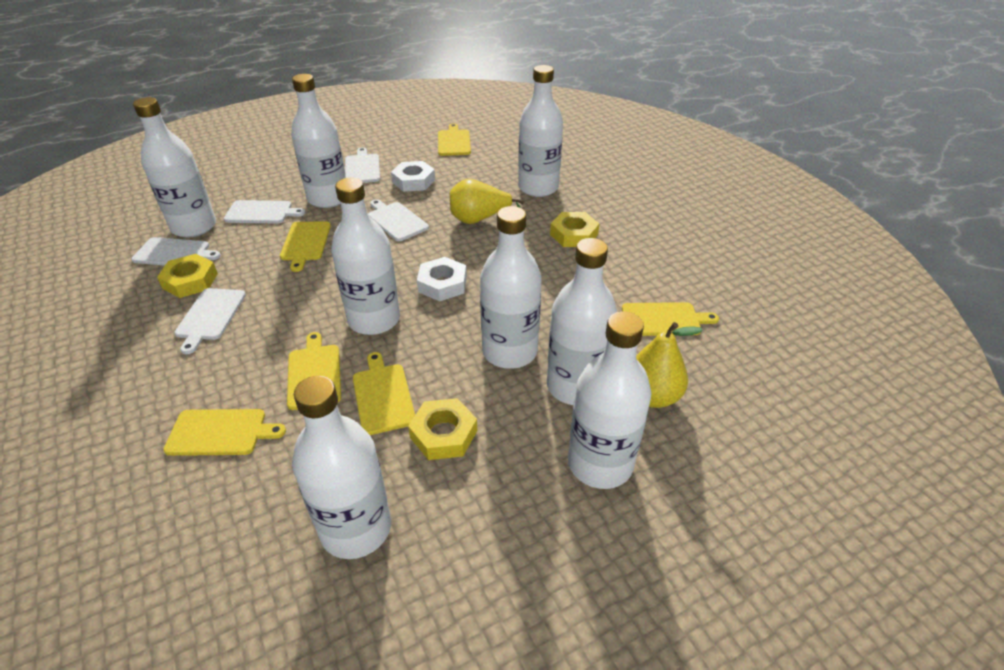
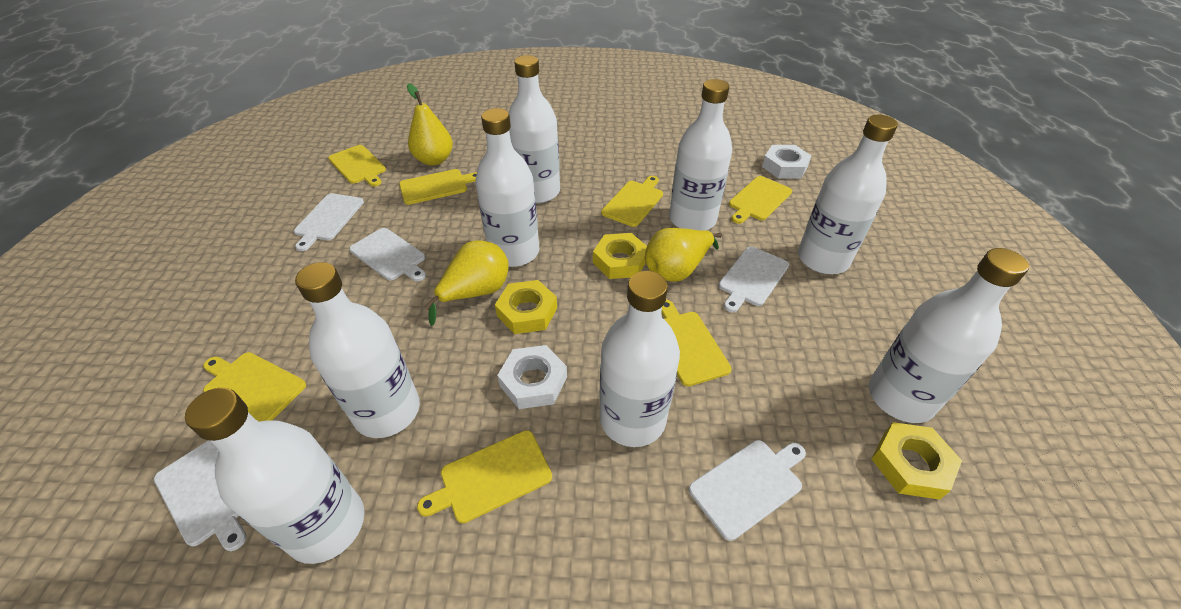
yellow cutting board: [163,409,286,456] [280,221,331,272] [287,332,341,410] [353,352,415,435] [438,123,471,156] [622,302,719,336] = 6 -> [203,352,306,421] [328,145,386,187] [399,169,477,205] [417,430,552,523] [601,176,663,227] [662,300,732,386] [729,176,792,224] = 7
yellow pear: [450,179,524,224] [636,322,703,408] = 2 -> [407,83,453,166] [424,240,508,326] [645,228,722,282] = 3

